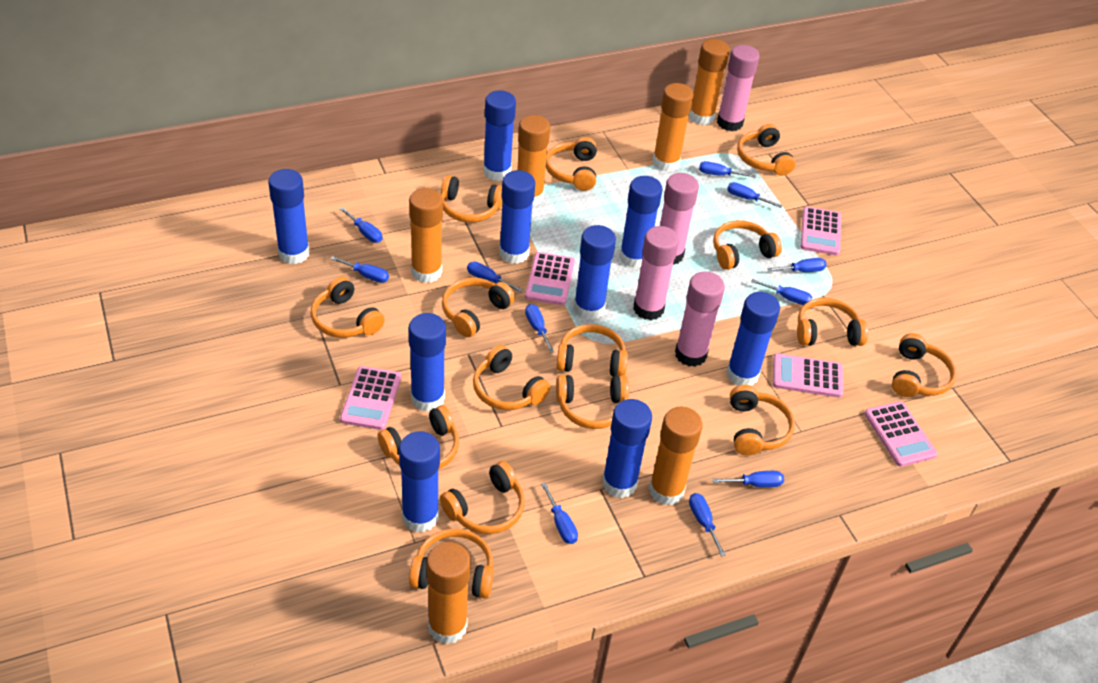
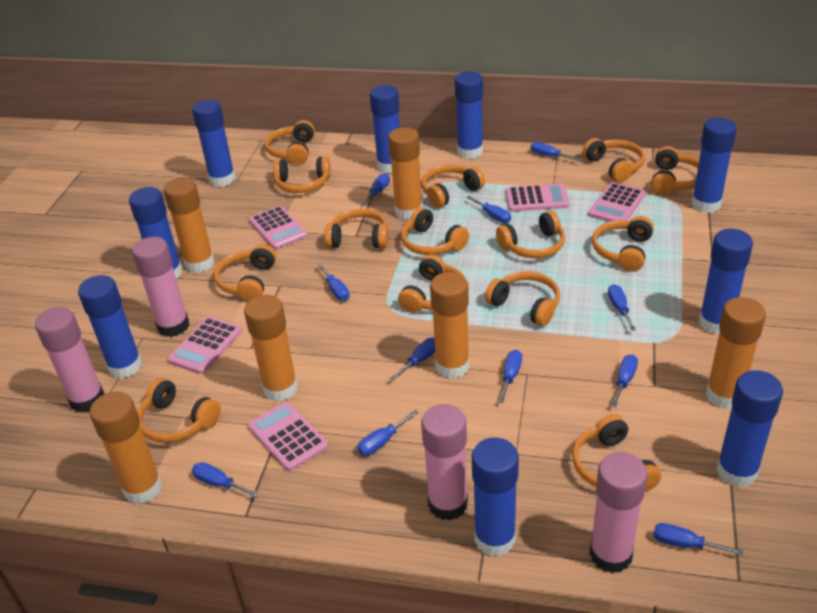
orange headphones: [311,277,385,338] [378,405,459,470] [409,529,494,599] [440,461,525,534] [441,175,503,223] [442,278,515,337] [473,345,551,410] [546,137,597,191] [556,324,628,376] [556,375,629,429] [713,220,782,270] [730,385,795,456] [737,124,795,176] [797,298,868,346] [892,333,957,397] = 15 -> [137,378,221,443] [214,244,276,301] [265,120,315,164] [273,156,331,193] [324,209,388,248] [398,255,464,313] [401,207,469,255] [421,164,485,208] [485,271,560,326] [496,211,565,258] [572,414,661,492] [583,138,645,182] [592,216,654,272] [651,146,699,195] = 14

